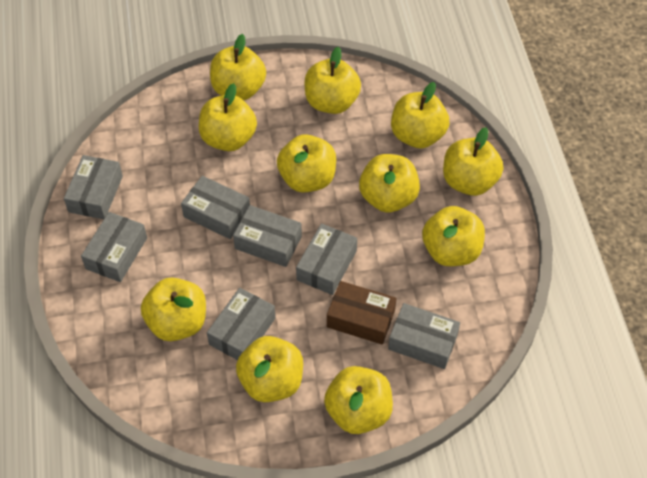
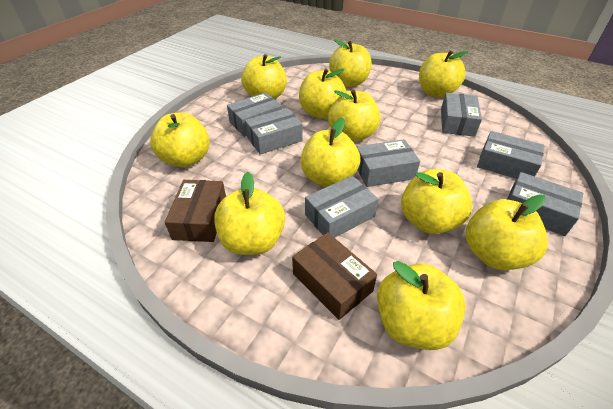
brown box: [327,281,396,345] = 1 -> [165,180,226,242] [292,232,377,320] = 2

